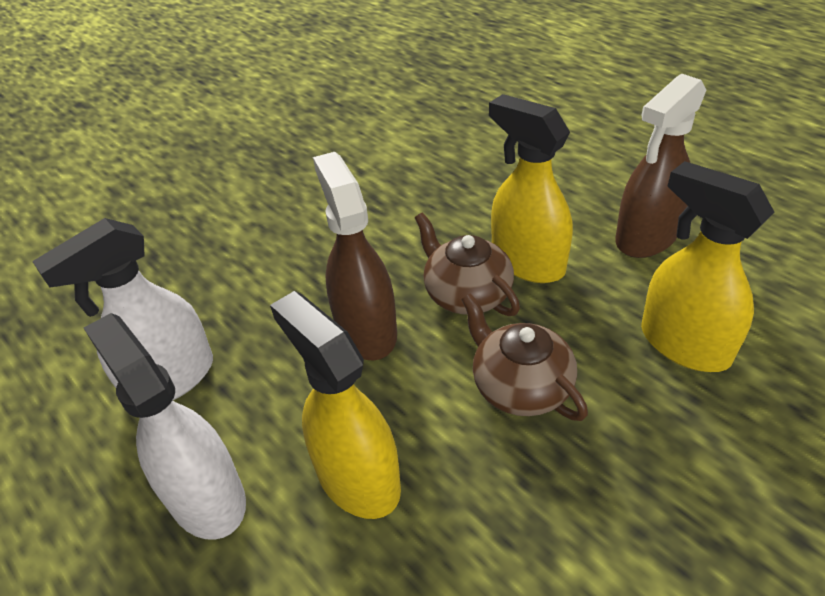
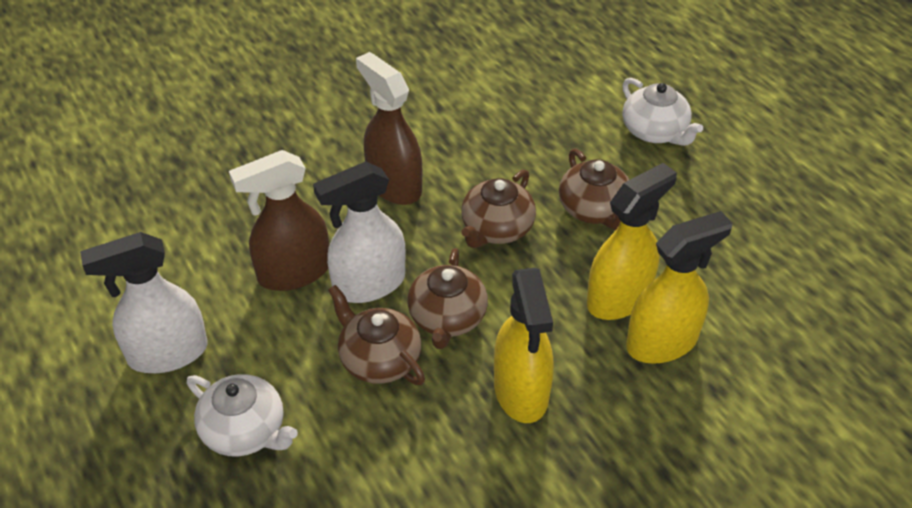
brown teapot: [415,212,520,316] [461,293,588,421] = 2 -> [328,285,425,385] [407,248,488,349] [461,169,536,248] [559,149,629,230] = 4
white teapot: none = 0 -> [187,374,298,457] [622,78,703,146] = 2

